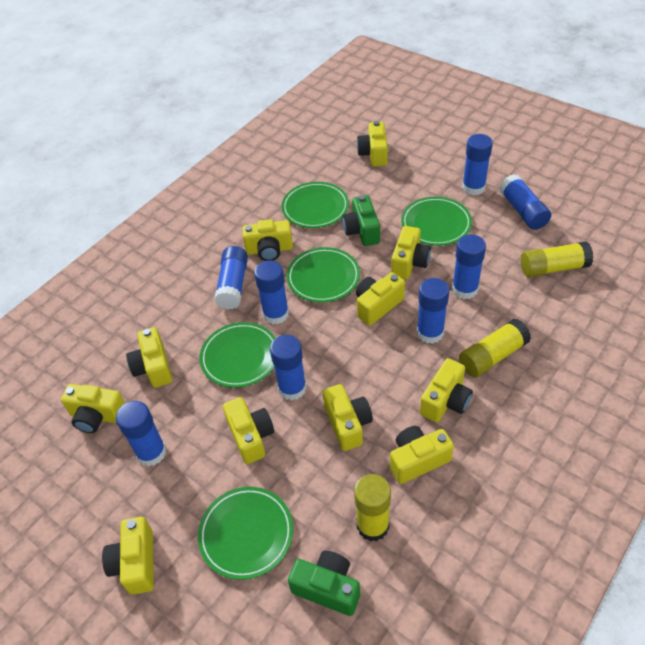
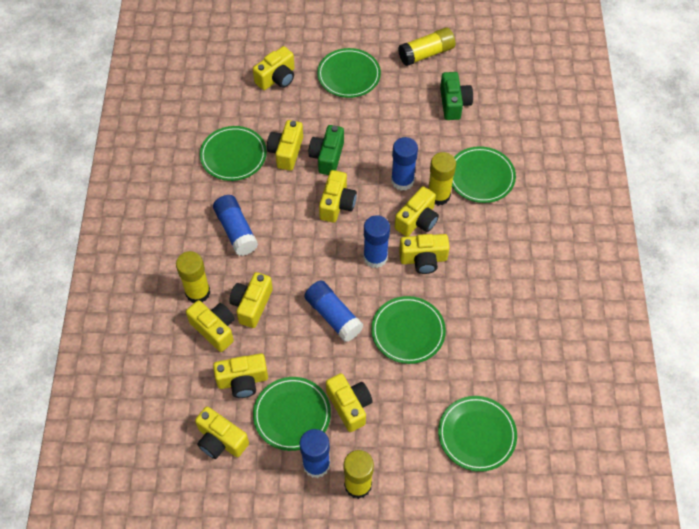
blue glue stick: [116,401,166,467] [214,246,248,309] [254,260,289,325] [270,335,307,401] [417,278,449,344] [452,234,486,299] [462,134,493,195] [499,174,551,230] = 8 -> [213,195,258,256] [300,429,330,478] [304,280,364,342] [363,215,390,268] [391,137,418,191] = 5
green plate: [198,487,293,580] [200,322,275,388] [282,182,349,228] [286,247,360,302] [401,197,472,246] = 5 -> [200,126,267,181] [253,377,331,451] [317,48,381,98] [371,296,446,364] [438,396,517,472] [452,146,516,203] = 6
yellow camera: [61,384,125,433] [102,517,154,595] [126,327,172,388] [223,397,274,464] [242,219,293,261] [323,384,373,451] [356,272,405,326] [357,121,388,167] [390,426,454,484] [391,226,431,279] [420,358,473,422] = 11 -> [186,300,235,352] [195,407,249,459] [213,353,268,398] [229,272,273,328] [253,46,295,90] [267,120,303,171] [319,170,357,223] [326,373,373,432] [395,186,439,237] [399,234,450,274] = 10
yellow glue stick: [354,474,391,541] [459,319,531,377] [521,241,594,277] = 3 -> [176,251,210,303] [344,450,374,499] [398,27,455,66] [428,152,456,206] = 4

